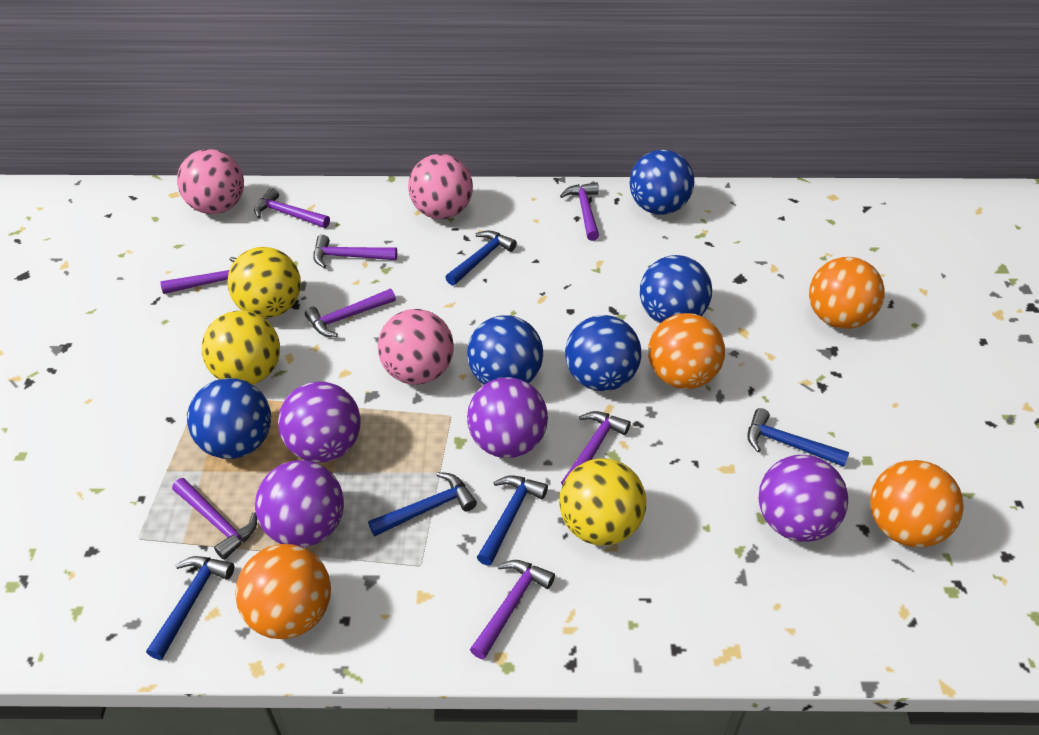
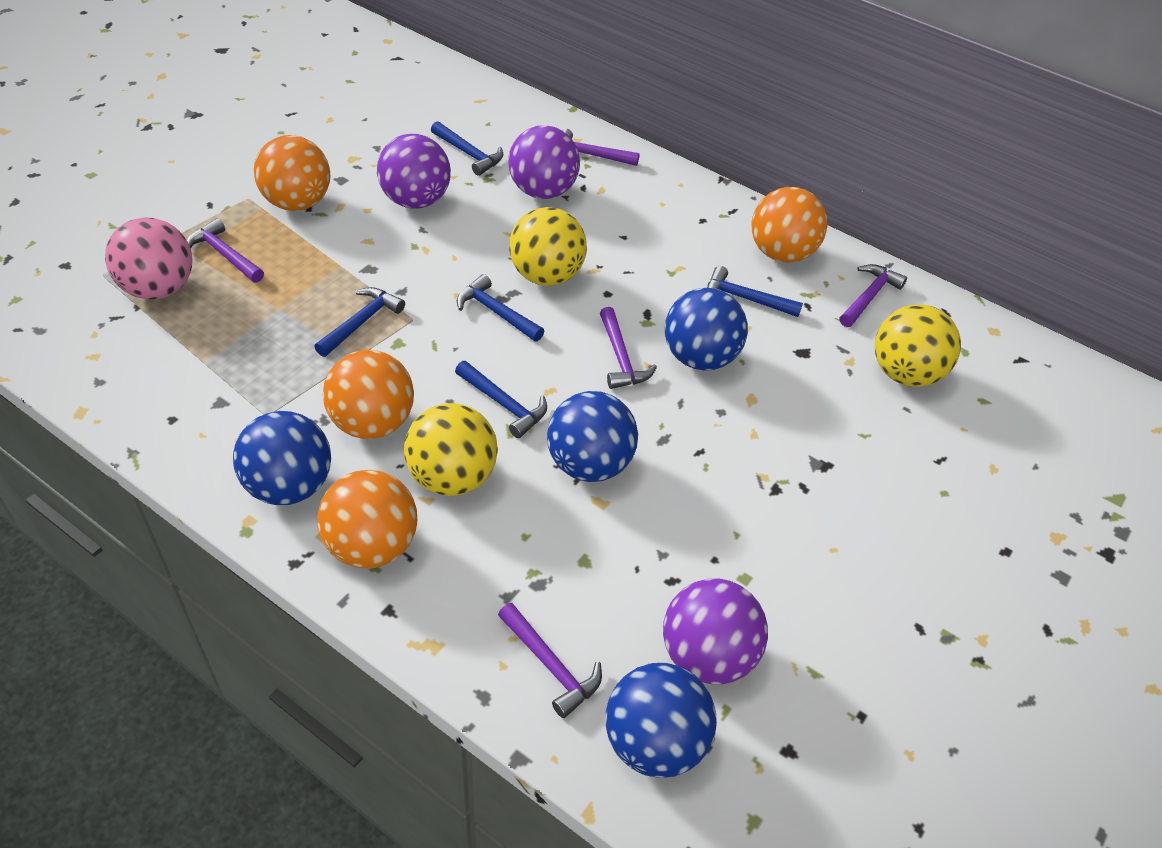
blue ball: [187,378,271,459] [467,315,543,384] [565,315,642,391] [630,150,694,215] [640,255,712,323] = 5 -> [233,411,331,505] [547,391,638,482] [606,663,717,778] [665,288,748,371] = 4
pink ball: [177,149,244,214] [378,309,454,385] [408,154,473,219] = 3 -> [105,218,192,299] = 1
purple ball: [255,460,344,548] [278,381,361,462] [467,377,548,458] [759,455,848,542] = 4 -> [377,134,451,209] [508,125,580,199] [663,578,768,684] = 3
purple hammer: [160,257,236,294] [172,478,257,560] [254,188,330,228] [305,289,396,337] [313,235,397,268] [470,560,555,660] [560,182,600,241] [561,411,631,486] = 8 -> [187,218,264,283] [498,603,602,718] [562,129,640,166] [600,307,657,389] [840,264,907,327] = 5

